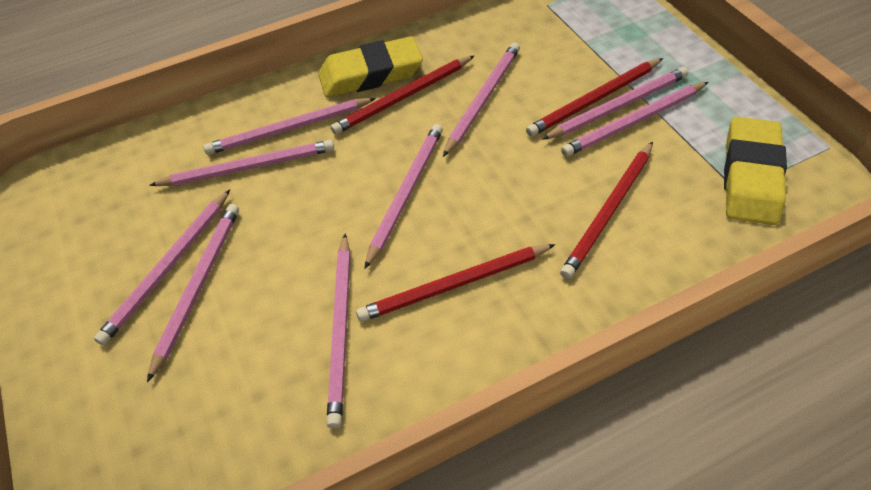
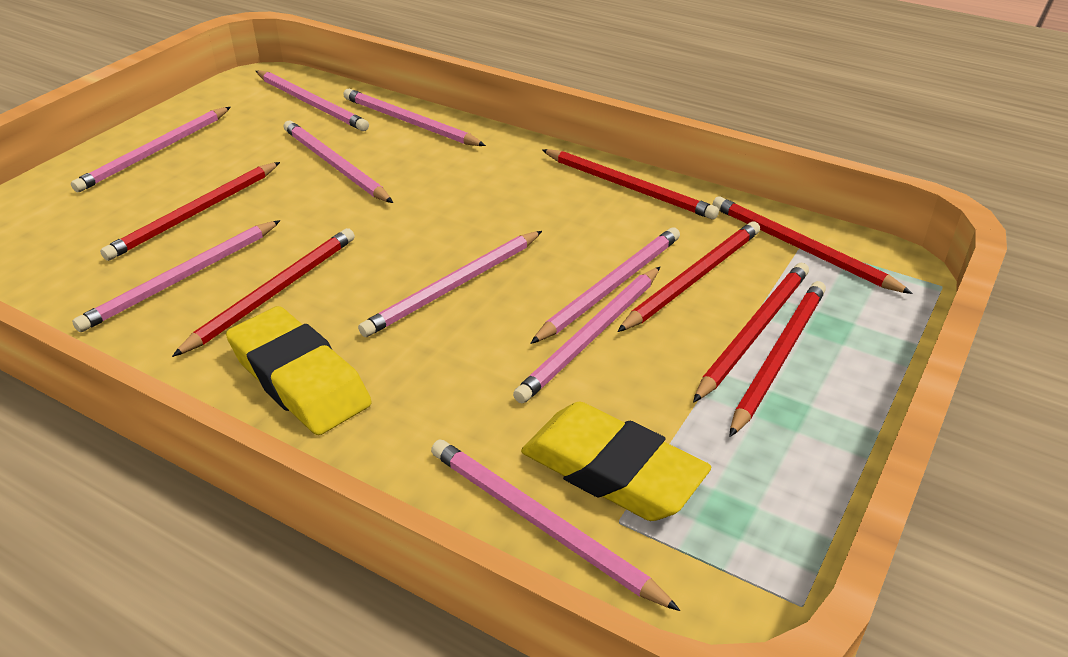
red pencil: [331,55,475,134] [356,244,555,322] [526,58,663,137] [560,142,653,279] = 4 -> [100,162,280,261] [172,228,355,357] [542,149,719,220] [617,221,760,332] [693,263,809,403] [712,196,913,294] [729,281,826,437] = 7

